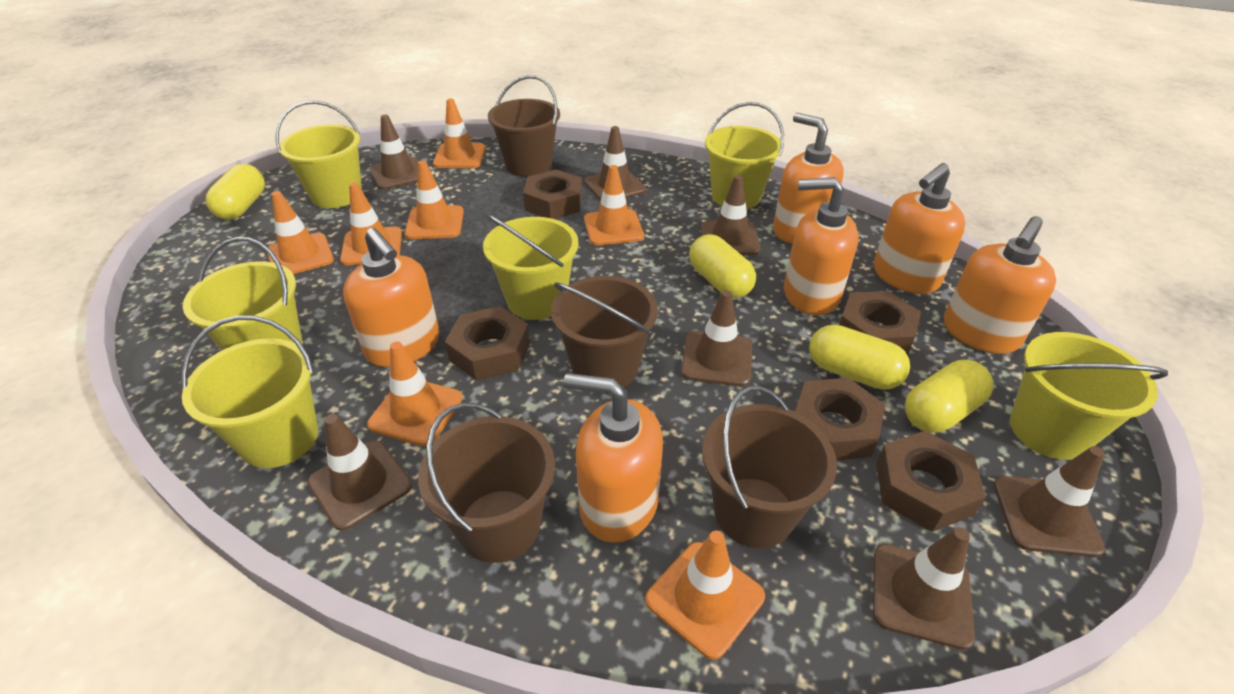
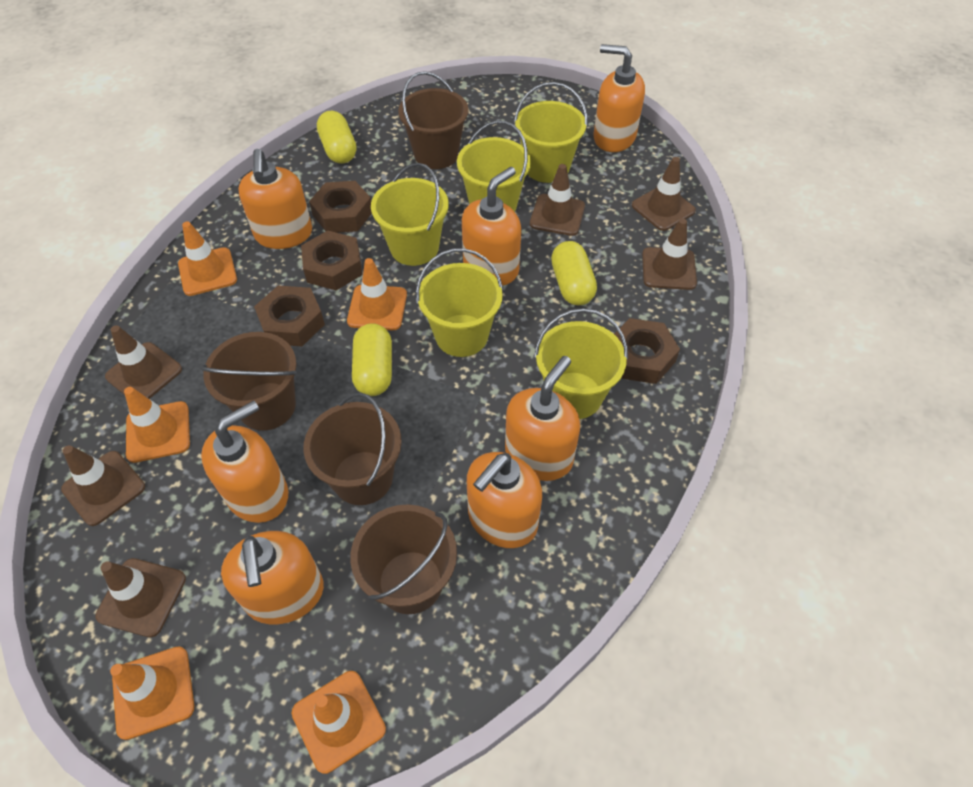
brown nut: [445,306,530,381] [523,169,582,219] [795,378,885,460] [839,291,921,356] [876,431,986,532] = 5 -> [254,286,325,346] [301,231,363,290] [309,181,372,233] [614,318,680,384] = 4
brown traffic cone: [307,414,412,531] [370,115,419,190] [584,126,646,201] [681,290,752,386] [701,175,761,255] [873,527,975,650] [993,446,1105,557] = 7 -> [61,445,145,526] [95,558,186,637] [105,325,182,399] [530,164,585,236] [632,157,696,231] [642,218,697,290] = 6
orange soap dispenser: [343,228,440,367] [563,373,663,543] [773,113,844,244] [784,177,858,315] [874,163,966,294] [944,216,1056,354] = 6 -> [201,400,288,523] [221,531,324,624] [238,149,312,249] [462,167,521,286] [467,452,542,548] [505,356,580,481] [593,44,645,152] = 7
orange traffic cone: [268,191,334,274] [340,183,402,266] [367,341,463,446] [405,160,464,239] [433,98,486,168] [584,165,644,246] [645,530,765,660] = 7 -> [110,646,194,740] [124,387,190,463] [178,221,237,296] [291,671,386,774] [347,258,407,330] = 5
yellow bucket: [181,316,318,468] [183,237,303,350] [276,100,362,208] [483,214,579,320] [705,102,784,209] [1010,332,1168,460] = 6 -> [371,163,449,266] [416,248,503,357] [457,120,531,212] [514,82,588,183] [534,308,628,419] = 5
yellow capsule: [206,164,265,220] [689,234,756,298] [809,325,910,390] [905,360,993,433] = 4 -> [317,111,356,164] [352,323,392,396] [551,241,597,305] = 3

